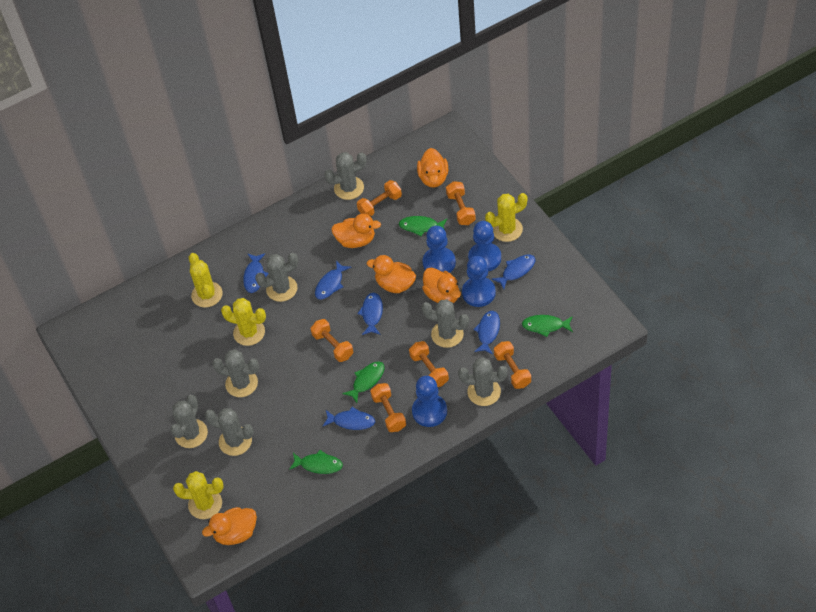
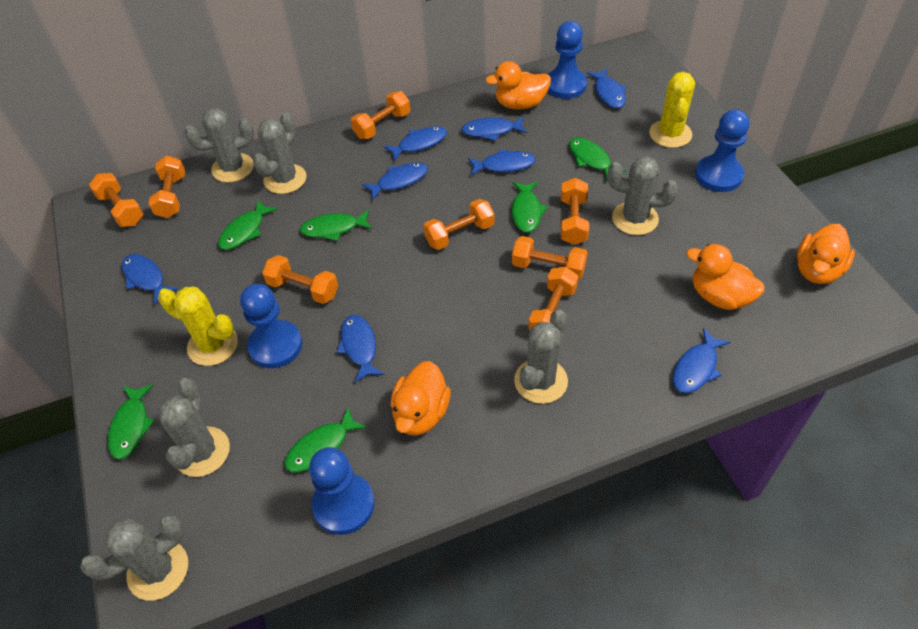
blue fish: [243,253,269,293] [315,260,351,300] [323,407,375,430] [357,292,383,335] [473,311,500,355] [492,255,535,289] = 6 -> [122,254,178,305] [337,315,384,383] [362,162,428,200] [383,126,447,161] [461,116,527,141] [468,149,536,175] [587,68,626,108] [673,328,731,393] = 8
green fish: [289,450,343,474] [342,362,385,403] [399,216,447,236] [522,315,573,337] = 4 -> [108,384,155,460] [218,200,278,250] [284,408,367,472] [300,210,372,241] [512,182,548,233] [569,137,626,182] = 6
grey cactus: [170,395,208,448] [205,408,254,456] [212,349,259,397] [255,253,298,302] [324,152,366,200] [422,299,469,348] [458,358,508,406] = 7 -> [80,515,188,601] [158,378,230,477] [184,108,254,183] [253,112,307,194] [514,310,568,404] [607,156,678,235] = 6
orange duck: [202,507,257,545] [331,214,381,248] [367,255,416,293] [417,148,448,188] [422,268,461,303] = 5 -> [391,361,451,436] [485,61,551,110] [686,244,765,310] [797,224,855,284] = 4
orange dumbbell: [311,319,353,362] [357,180,402,216] [370,383,406,432] [409,341,449,387] [446,181,476,225] [494,341,531,389] = 6 -> [89,173,143,227] [148,156,185,218] [262,255,338,304] [351,91,410,139] [424,199,494,250] [512,236,588,280] [528,267,578,331] [561,178,589,245] = 8
yellow cactus: [173,471,224,519] [189,253,223,308] [221,298,266,346] [485,193,527,242] = 4 -> [158,287,238,366] [649,72,695,148] = 2

